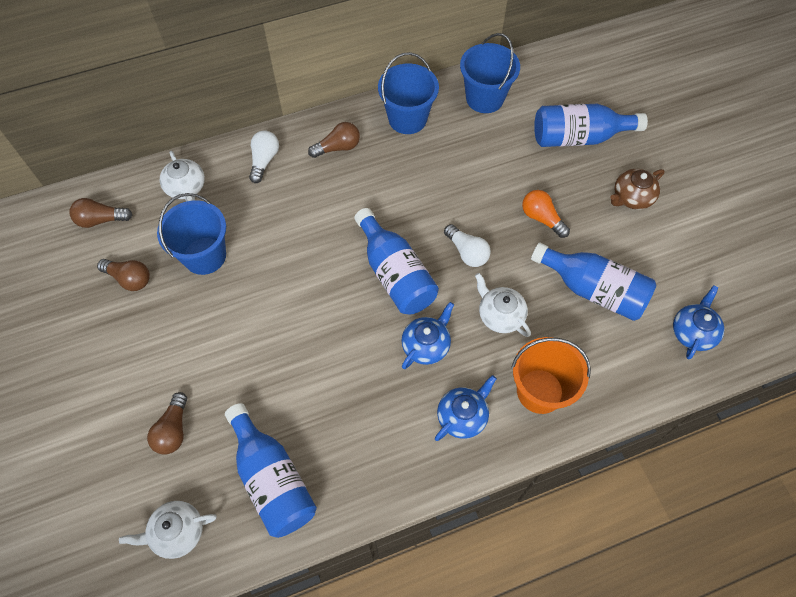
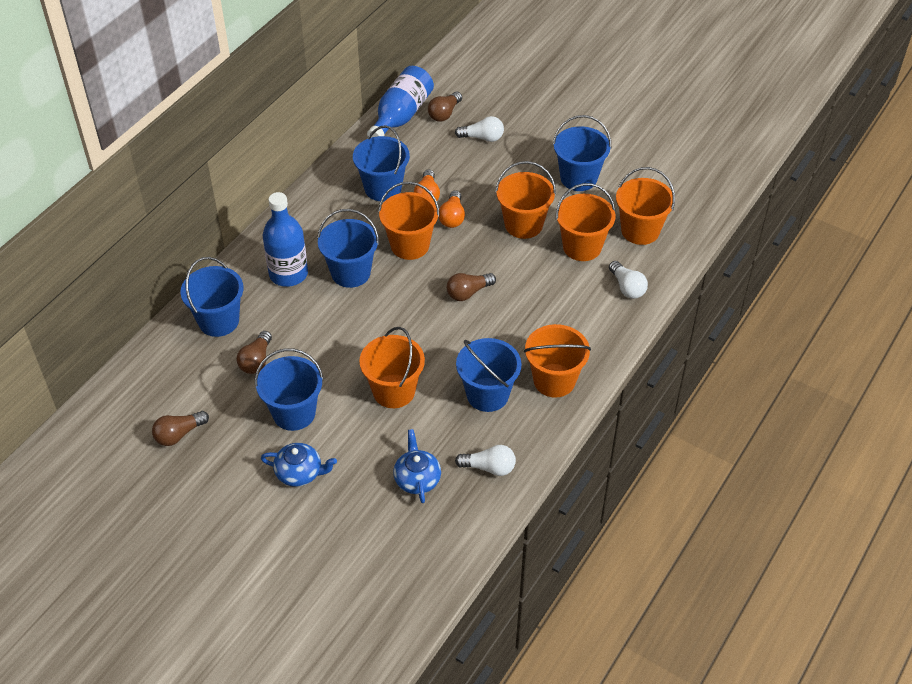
blue bottle: [225,403,317,538] [354,208,439,315] [531,243,656,321] [534,104,648,147] = 4 -> [263,192,308,287] [367,66,434,138] = 2
blue bucket: [157,193,226,275] [378,52,439,134] [460,33,520,113] = 3 -> [180,257,243,337] [255,348,323,431] [317,209,379,288] [353,125,410,201] [456,338,522,412] [553,115,611,191] = 6
blue teapot: [402,302,454,369] [435,375,497,441] [673,285,725,359] = 3 -> [261,443,337,487] [393,429,441,503] = 2
brown teapot: [610,169,665,209] = 1 -> none = 0
orange bucket: [511,337,591,414] = 1 -> [359,327,425,408] [378,182,440,260] [495,161,556,239] [524,324,591,398] [556,183,615,261] [616,167,675,245] = 6
orange light bulb: [522,190,570,238] = 1 -> [414,170,440,201] [438,190,465,228] = 2
white light bulb: [249,130,279,183] [444,224,491,267] = 2 -> [455,116,504,142] [455,445,516,476] [609,261,648,299] = 3
white teapot: [119,501,217,559] [160,151,205,202] [475,273,531,337] = 3 -> none = 0

